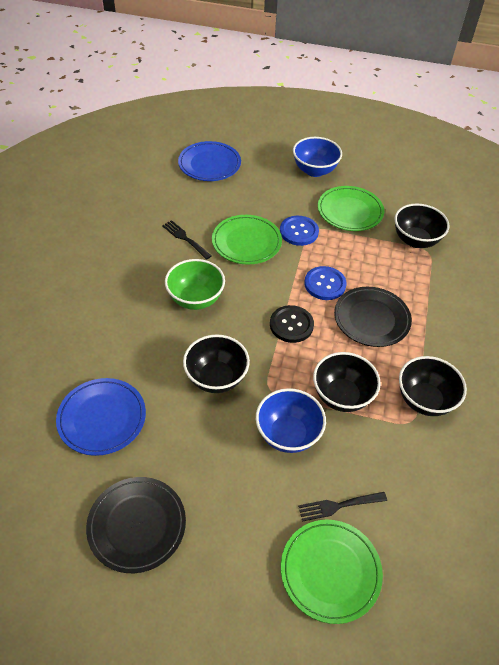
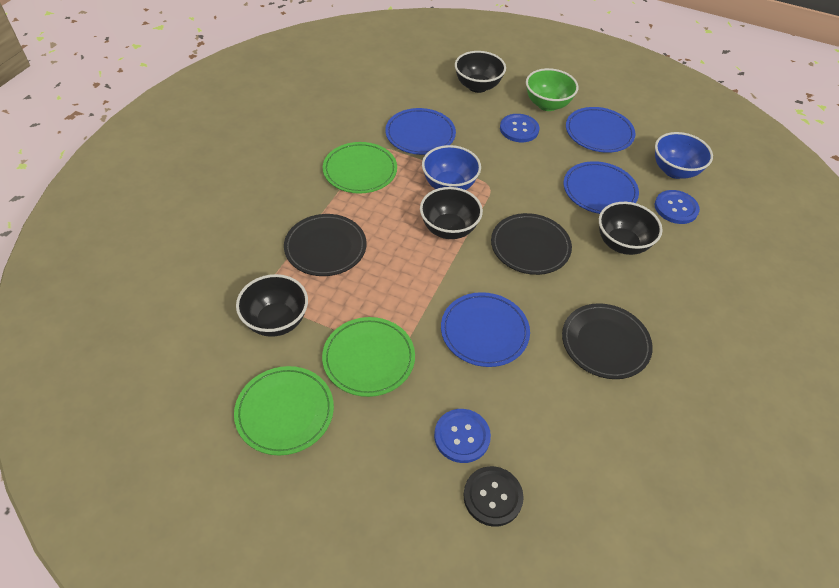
black fork: [162,220,212,260] [298,492,387,522] = 2 -> none = 0
black plate: [86,477,186,573] [334,287,412,347] = 2 -> [284,214,366,276] [491,213,572,275] [562,303,653,379] = 3
blue button: [280,216,319,246] [304,266,346,300] = 2 -> [434,409,491,463] [500,114,540,142] [655,190,700,224] = 3
blue plate: [56,378,146,456] [178,141,241,181] = 2 -> [385,108,456,155] [441,292,530,367] [564,161,639,214] [566,107,636,153] = 4

